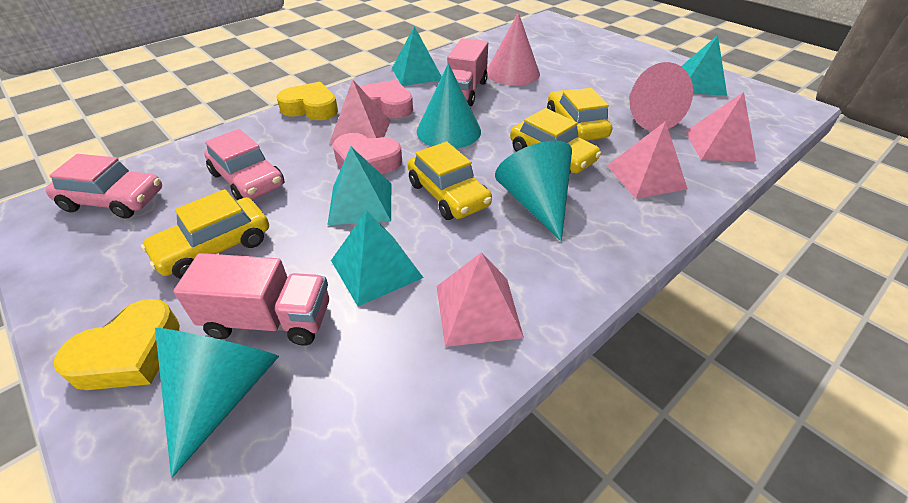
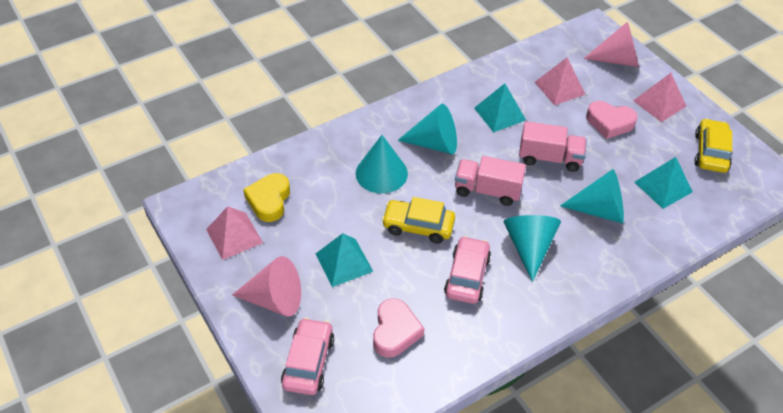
pink pyramid: [329,79,390,145] [436,252,524,347] [607,121,688,199] [685,92,756,162] = 4 -> [206,206,263,260] [535,58,586,105] [633,73,686,122] = 3
turquoise cone: [155,328,279,478] [417,63,481,149] [495,141,572,241] = 3 -> [356,135,408,194] [398,104,457,154] [503,215,561,282] [560,169,624,223] = 4
turquoise pyramid: [328,147,391,225] [331,210,424,306] [392,26,442,86] [681,35,727,96] = 4 -> [316,233,373,287] [474,83,526,132] [634,157,693,209] = 3
yellow car: [141,189,269,279] [408,141,492,220] [510,108,601,174] [547,88,612,141] = 4 -> [382,197,455,243] [695,118,732,173] = 2
yellow heart: [53,299,180,390] [277,82,338,120] = 2 -> [243,173,290,222] = 1

